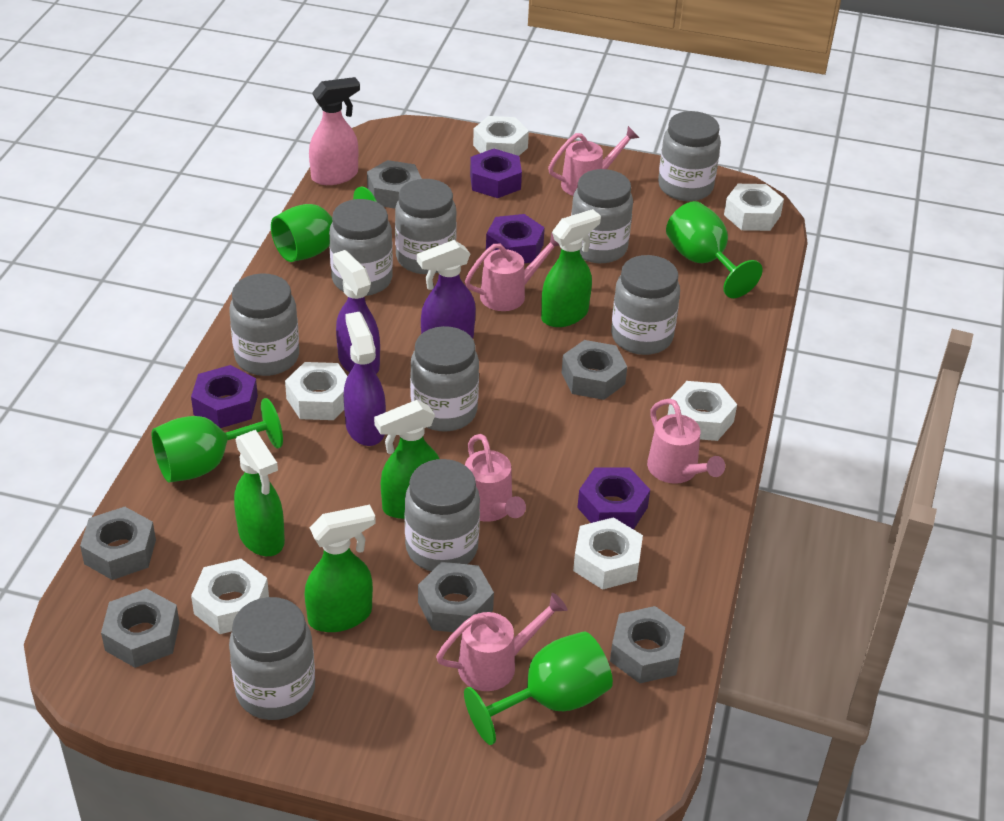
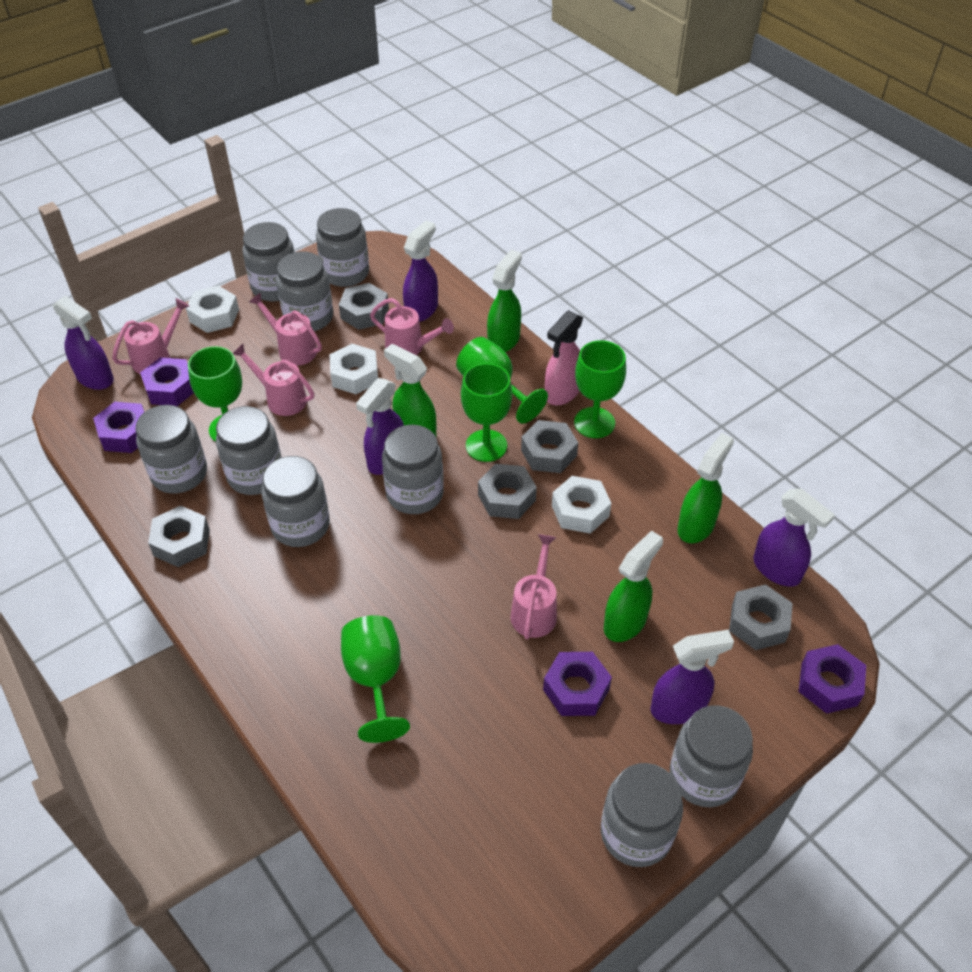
green goblet: [152,398,283,483] [271,186,377,262] [464,631,613,745] [666,201,762,298] = 4 -> [188,346,242,442] [341,615,410,743] [456,337,548,424] [461,363,512,462] [574,340,626,438] = 5
grey nut: [80,507,156,580] [101,588,180,668] [367,160,422,208] [418,562,494,632] [561,340,627,400] [610,606,685,683] = 6 -> [148,506,210,567] [339,283,389,330] [478,464,537,519] [521,420,578,473] [729,584,793,650] = 5
purple spray bottle: [333,250,380,374] [344,312,386,446] [417,240,476,339] = 3 -> [53,295,114,390] [356,378,404,475] [403,221,438,322] [650,630,734,724] [753,488,835,587] = 5
white nut: [191,559,269,634] [285,362,347,420] [473,116,529,156] [573,517,643,590] [668,381,737,441] [724,184,784,231] = 6 -> [186,285,239,333] [330,344,378,394] [552,476,611,534] = 3

